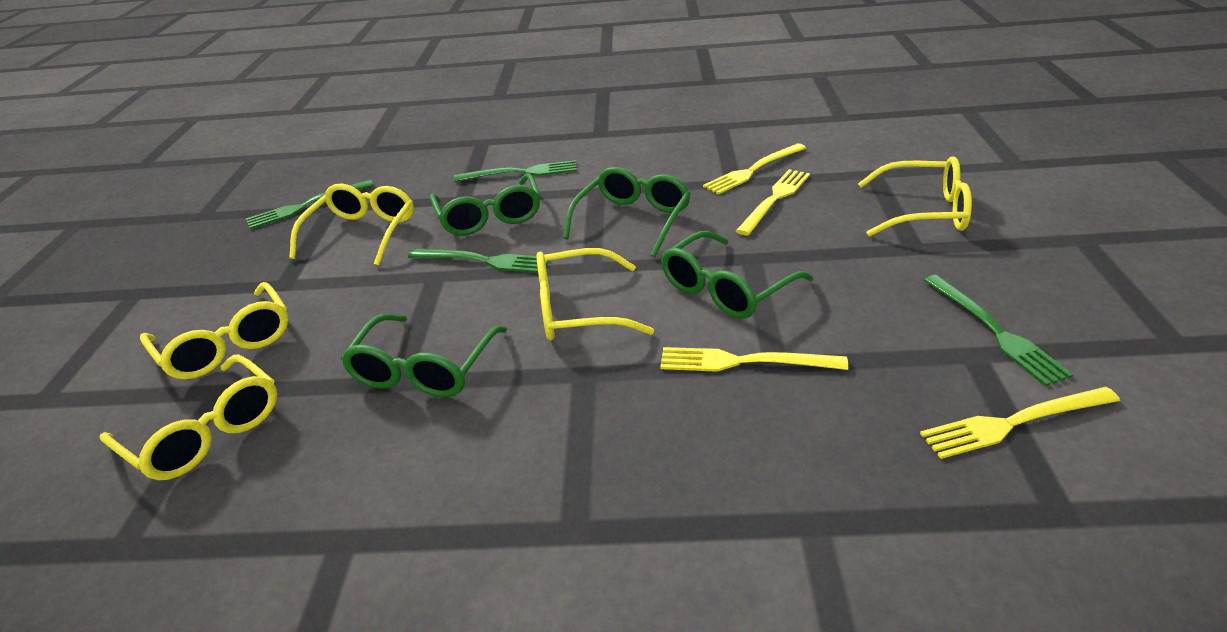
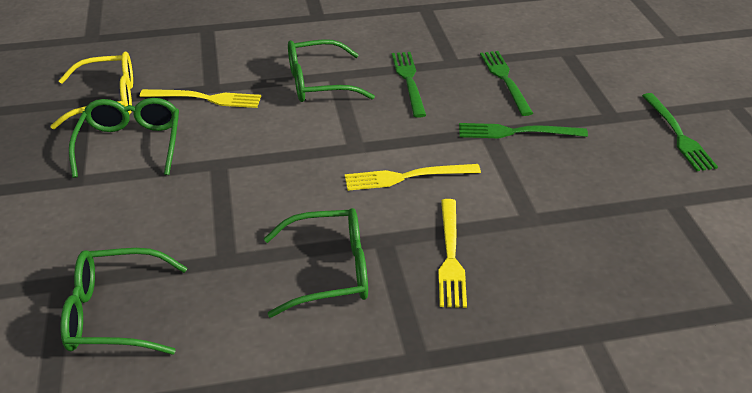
yellow fork: [660,347,848,372] [703,143,806,195] [736,169,810,235] [920,387,1120,459] = 4 -> [140,89,261,108] [345,164,481,191] [438,199,467,308] = 3
yellow glasses: [100,355,277,480] [140,282,288,379] [289,183,414,266] [536,248,654,340] [858,156,972,237] = 5 -> [50,52,133,129] = 1

